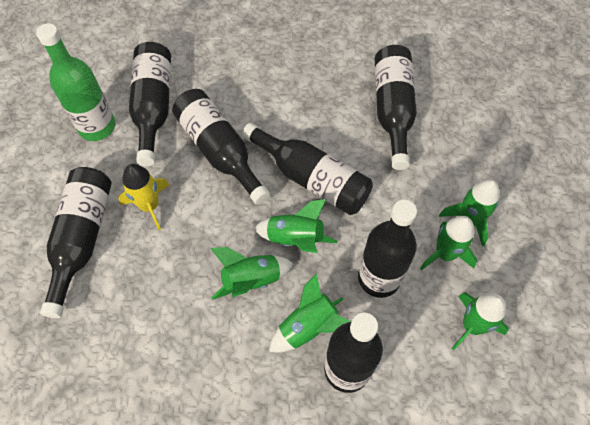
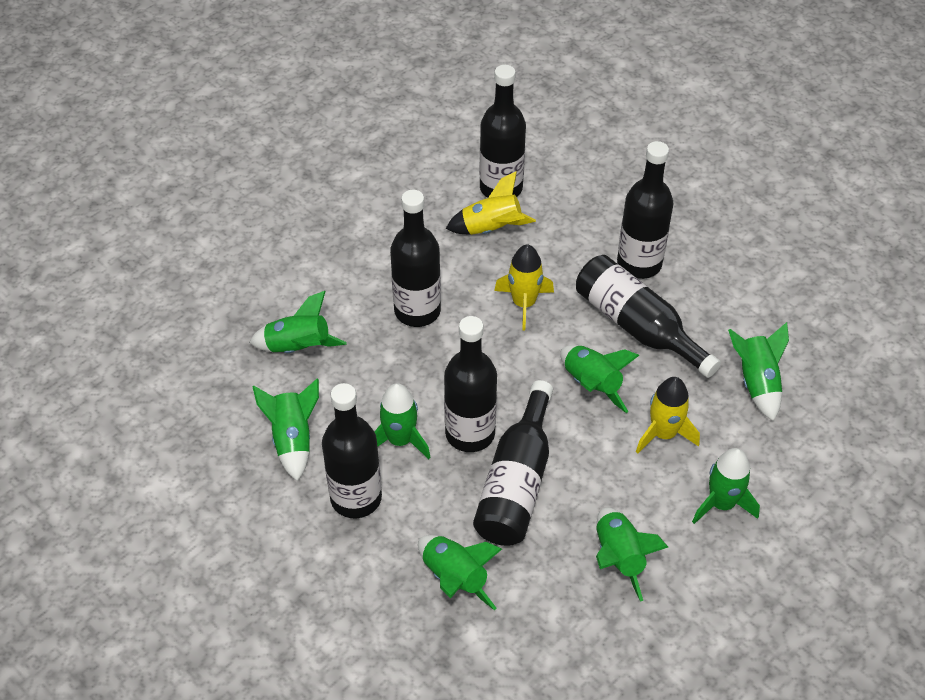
green bottle: [36,23,115,141] = 1 -> none = 0
green rocket: [211,247,293,300] [253,199,338,253] [269,273,352,353] [420,216,477,270] [439,179,500,247] [451,292,509,350] = 6 -> [249,291,347,353] [252,378,319,482] [374,383,431,459] [418,535,502,611] [560,345,640,413] [596,507,668,602] [692,448,760,524] [728,322,789,421] = 8
yellow rocket: [118,164,169,230] = 1 -> [446,171,536,235] [494,244,554,331] [636,377,700,454] = 3

